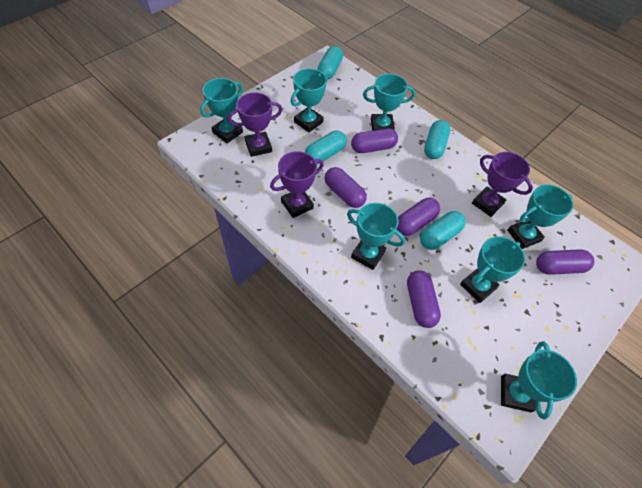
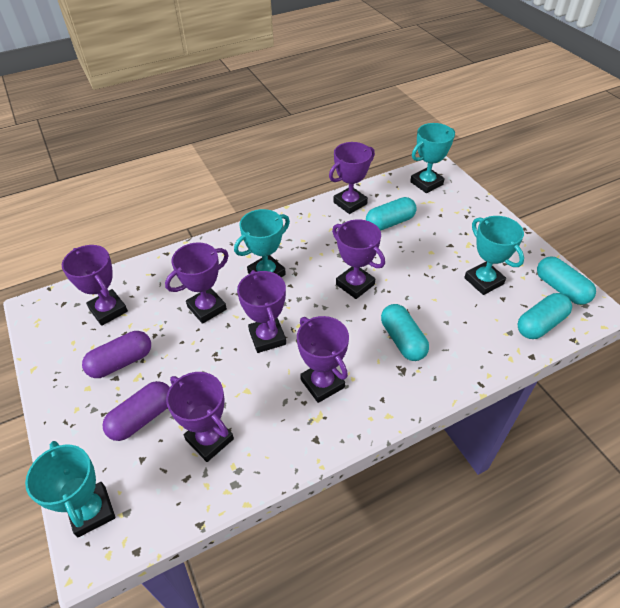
purple capsule: [325,167,367,208] [351,128,398,153] [397,198,440,236] [407,270,441,328] [536,249,594,275] = 5 -> [82,331,151,378] [102,381,170,441] = 2
purple trophy: [228,92,282,157] [270,151,324,218] [472,152,533,217] = 3 -> [62,245,128,326] [165,242,229,324] [166,372,234,462] [237,270,286,353] [297,316,349,403] [329,142,375,214] [332,219,385,299] = 7
turquoise trophy: [200,78,243,143] [290,69,328,132] [347,203,405,270] [363,74,415,131] [460,236,525,303] [501,341,577,420] [507,185,573,249] = 7 -> [25,441,115,537] [234,209,290,277] [410,123,455,193] [464,216,524,295] = 4

